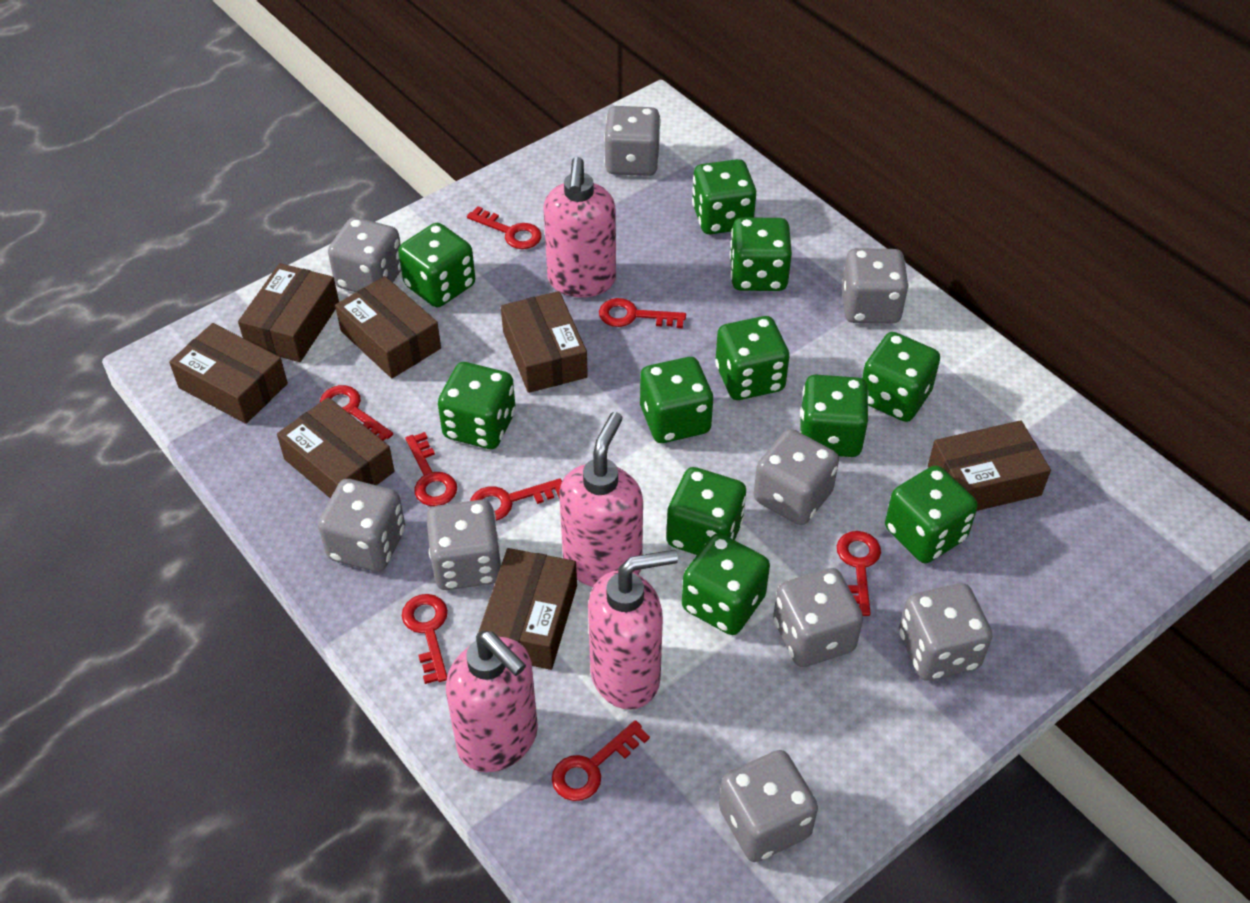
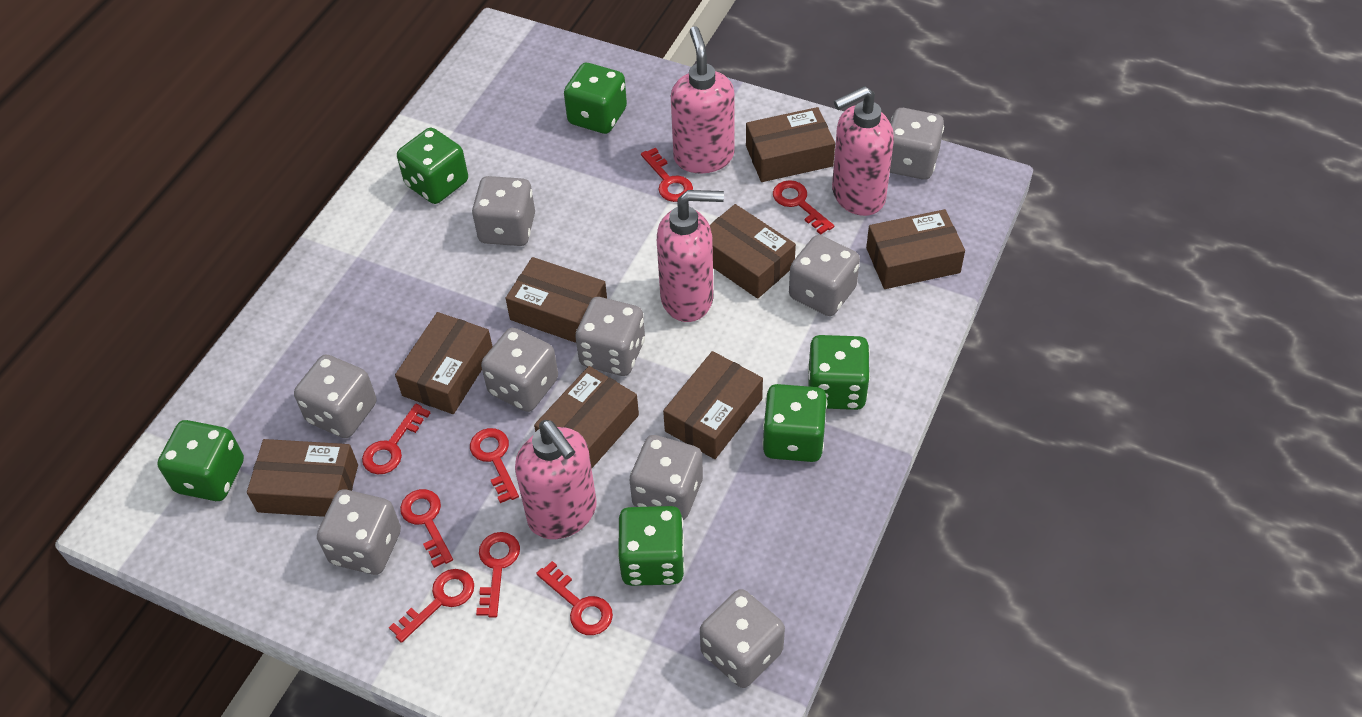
brown box: [169,323,288,424] [238,263,339,362] [277,397,394,498] [335,276,441,378] [479,548,577,670] [501,291,588,393] [928,420,1051,511] = 7 -> [247,439,358,517] [395,312,493,414] [505,257,607,343] [534,366,639,468] [663,351,763,459] [710,204,796,299] [746,107,835,182] [866,209,965,289] = 8
green dice: [398,223,475,307] [438,362,516,449] [640,357,713,443] [666,467,746,555] [682,533,770,635] [692,159,756,234] [715,316,789,400] [730,217,792,291] [800,375,869,457] [862,332,940,422] [885,465,978,563] = 11 -> [157,420,244,501] [397,128,468,204] [564,63,627,134] [617,506,685,586] [762,384,827,462] [808,335,870,410] = 6

